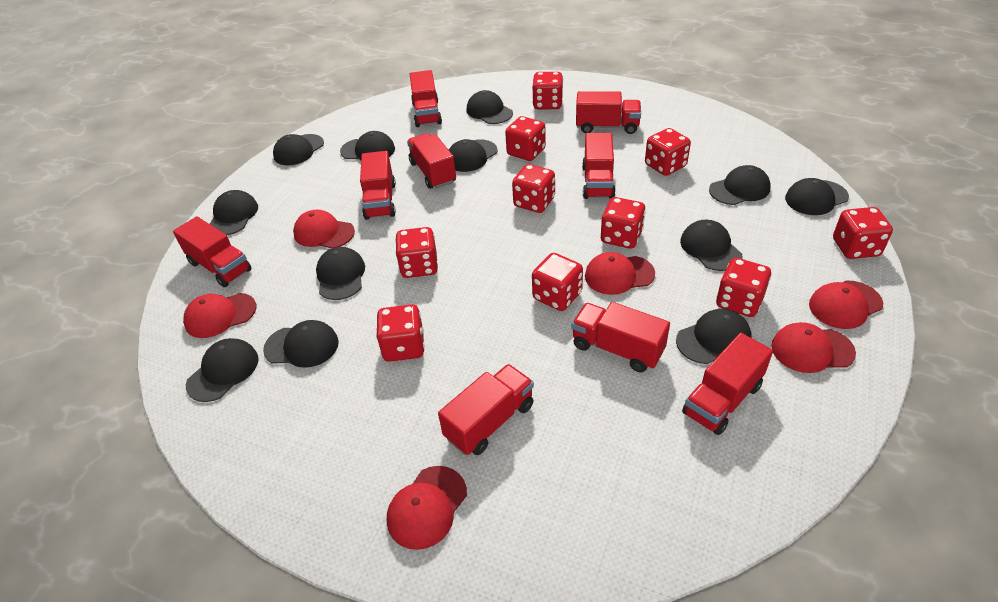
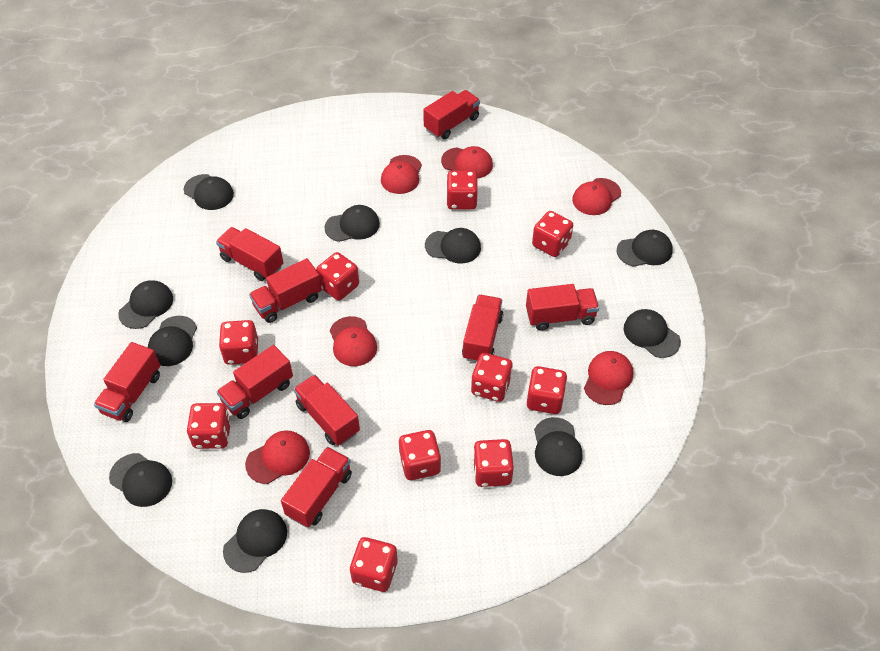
black cap: [186,338,259,402] [210,190,258,235] [263,320,339,368] [273,134,324,165] [316,247,365,300] [340,131,395,160] [449,139,498,172] [467,90,513,124] [676,309,752,364] [680,220,742,271] [709,165,771,205] [785,178,849,215] = 12 -> [109,453,172,507] [118,280,173,329] [148,316,197,366] [184,174,234,210] [223,509,287,573] [324,205,380,242] [425,228,481,263] [534,417,583,476] [617,230,673,267] [624,309,681,358] = 10

